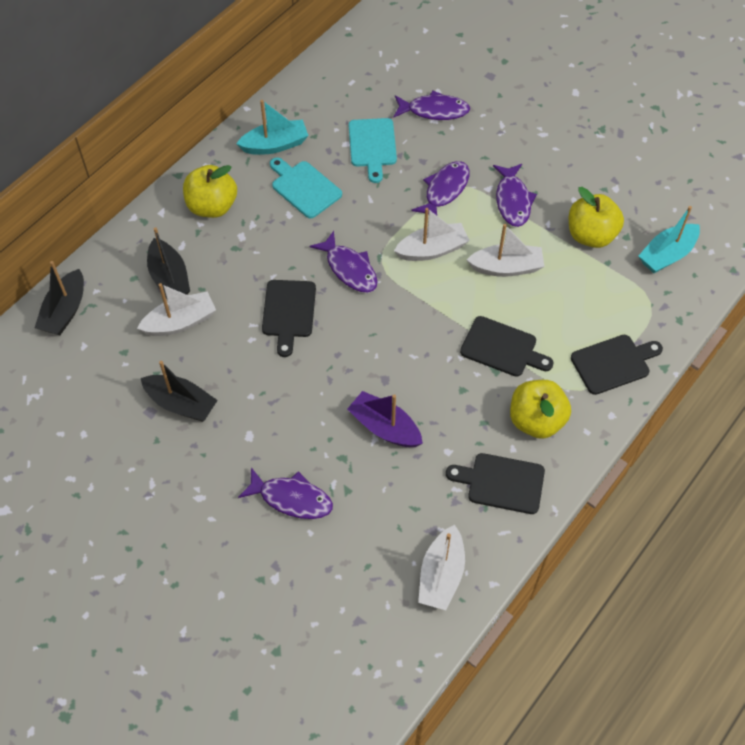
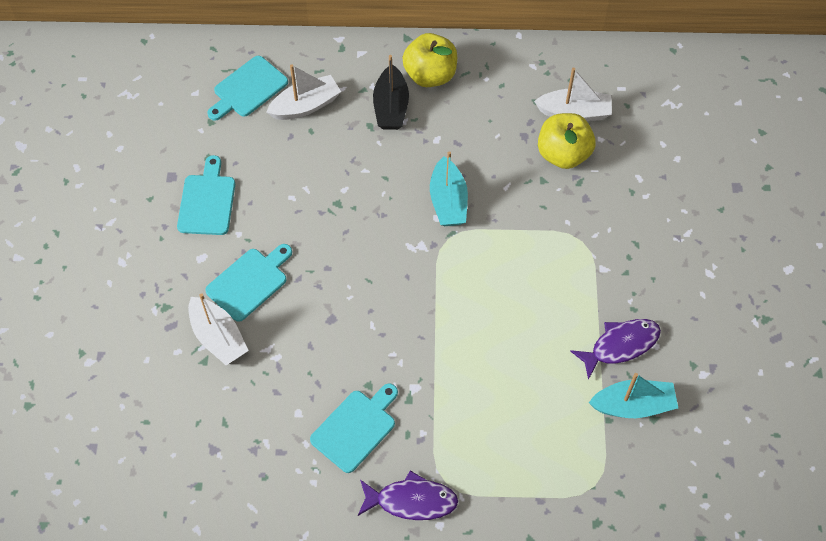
black boat: [35,261,84,335] [141,361,218,422] [147,227,190,299] = 3 -> [373,55,409,130] = 1
black cutting board: [262,280,316,357] [446,453,545,514] [460,316,554,377] [571,335,663,395] = 4 -> none = 0
purple boat: [347,391,423,447] = 1 -> none = 0
purple fish: [238,467,333,519] [310,231,378,292] [393,91,470,120] [411,161,470,215] [493,164,537,227] = 5 -> [358,471,458,520] [570,319,661,380] = 2
turquoise cutting board: [270,157,342,219] [349,118,397,183] = 2 -> [177,155,235,235] [205,244,292,322] [207,56,288,120] [310,383,398,473] = 4
white boat: [137,283,216,336] [394,208,470,261] [418,525,465,610] [467,224,545,277] = 4 -> [188,293,249,365] [266,64,341,120] [534,68,612,121] = 3
yellow apple: [183,165,237,218] [510,380,571,439] [569,187,624,248] = 3 -> [402,33,457,87] [538,113,596,169] = 2

